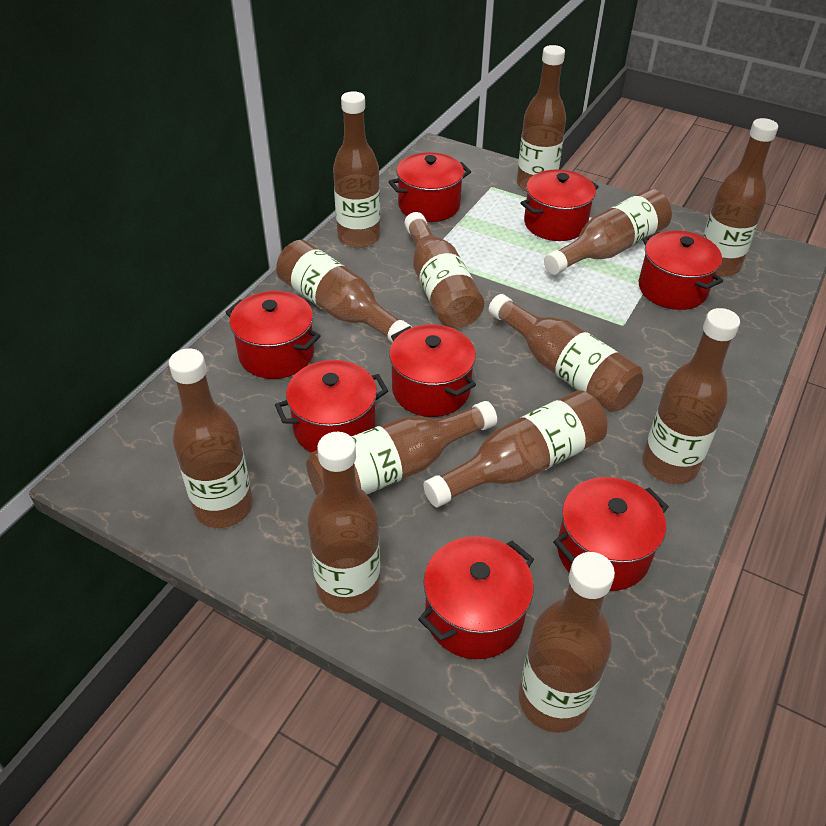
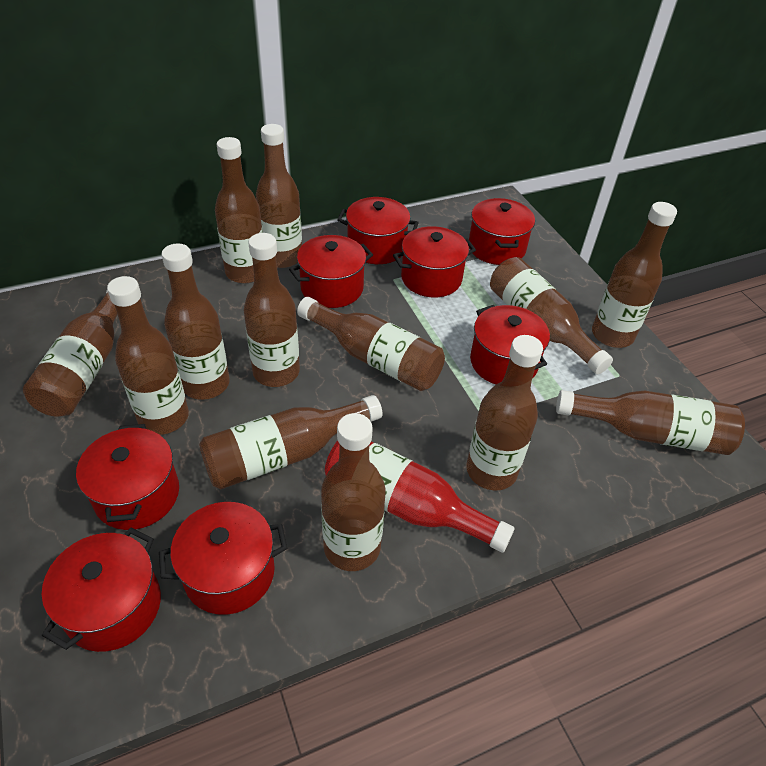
red bottle: none = 0 -> [325,440,515,553] = 1

